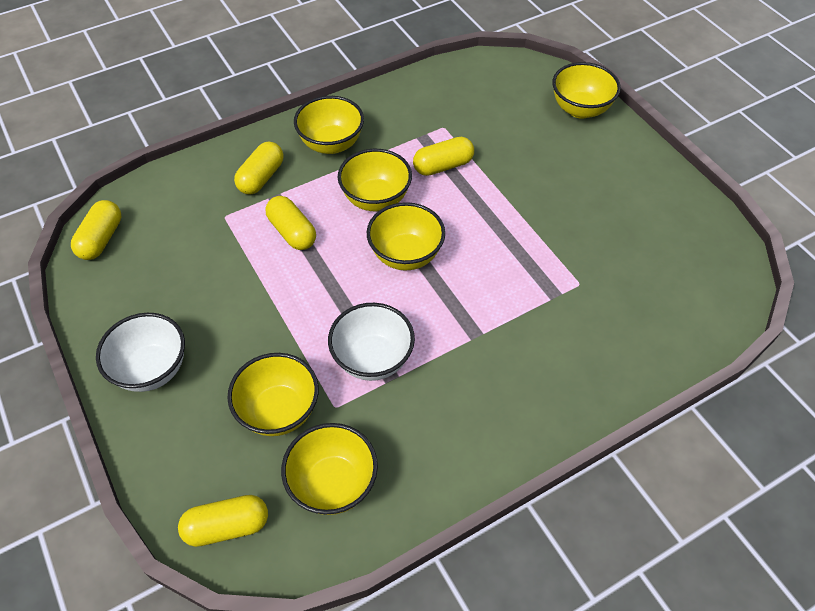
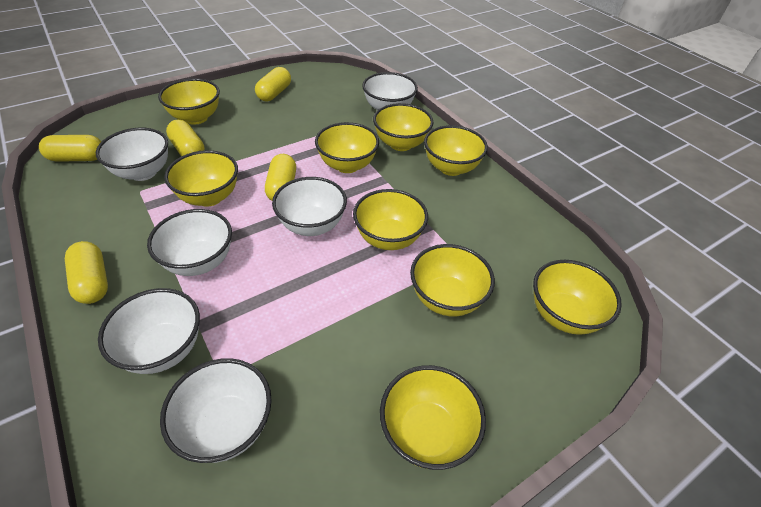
white bowl: [96,313,185,392] [328,303,415,381] = 2 -> [96,128,168,181] [98,288,200,374] [147,209,232,276] [160,358,272,463] [272,177,347,236] [362,72,418,110] = 6
yellow bowl: [227,353,319,436] [281,423,378,515] [294,96,364,154] [338,149,412,211] [367,202,445,270] [552,62,621,119] = 6 -> [158,78,220,125] [164,150,238,207] [315,122,379,173] [353,189,428,250] [373,103,434,151] [380,365,486,470] [410,244,495,316] [424,125,488,176] [533,260,622,335] = 9

